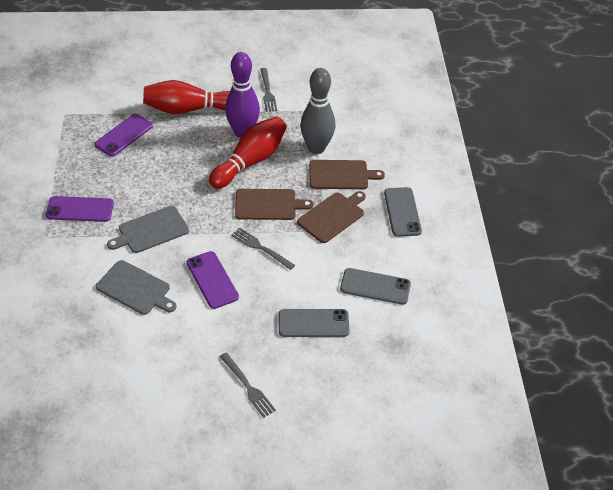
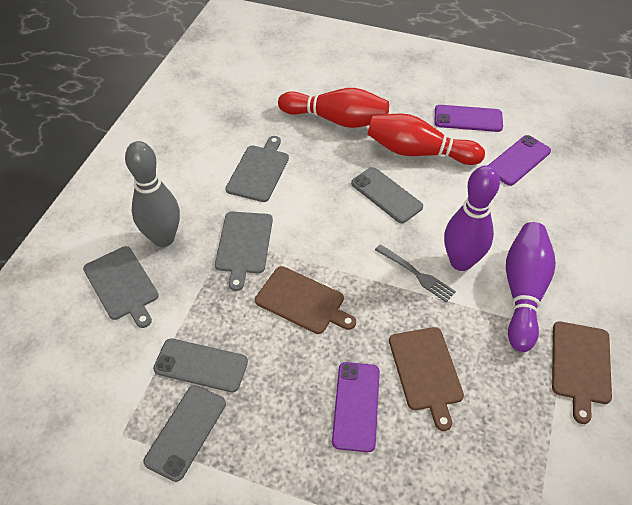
grey cutting board: [96,260,176,315] [107,206,189,253] = 2 -> [83,246,159,328] [215,212,273,291] [226,136,289,202] = 3
grey fork: [220,352,276,418] [231,227,295,270] [260,68,277,112] = 3 -> [375,244,456,302] = 1
purple bowling pin: [225,52,260,138] = 1 -> [444,165,500,271] [506,222,556,352] = 2

